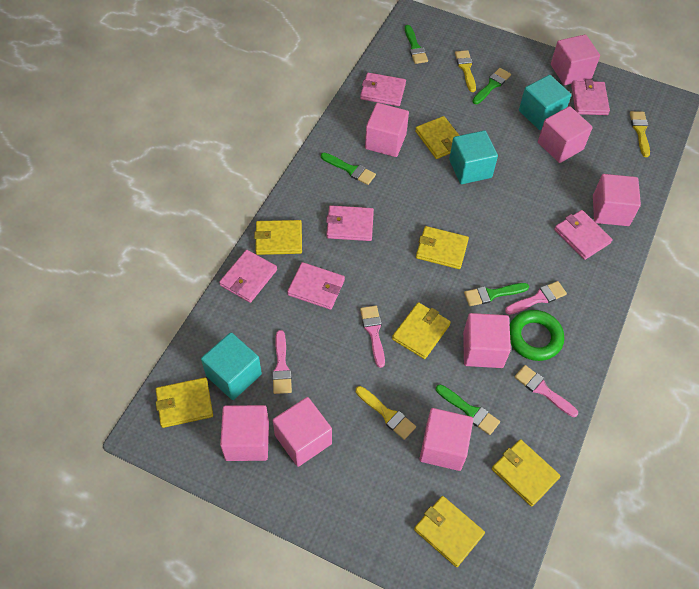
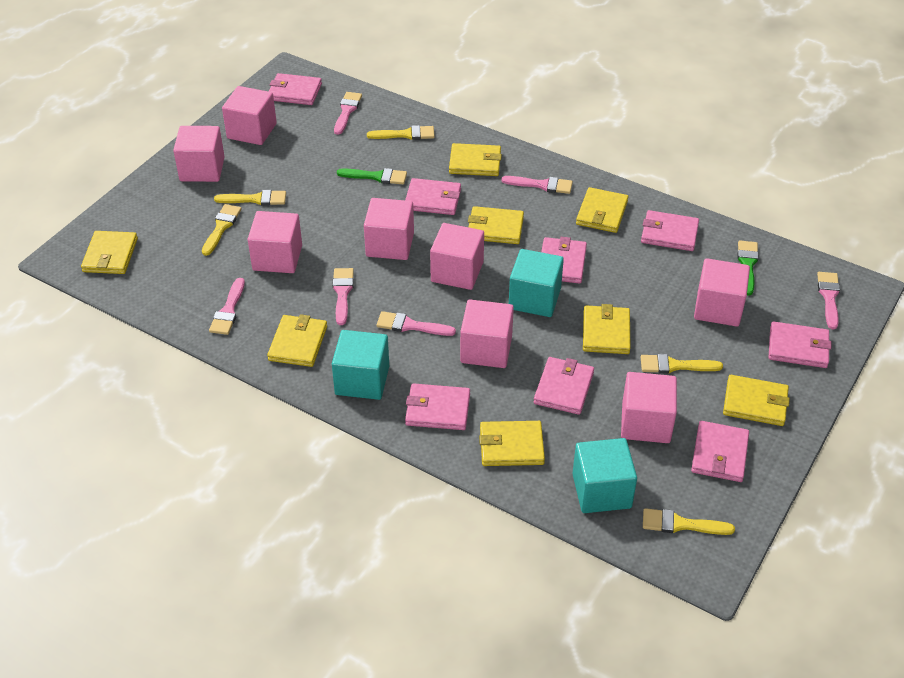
green brush: [321,153,376,185] [405,25,428,64] [436,384,500,435] [464,283,529,306] [472,68,511,104] = 5 -> [337,168,407,184] [738,241,759,296] = 2
green ring: [510,310,564,361] = 1 -> none = 0
pink brush: [272,330,292,394] [360,306,385,368] [505,281,567,315] [515,365,578,417] = 4 -> [209,278,245,335] [332,268,354,325] [334,92,362,135] [376,311,456,336] [502,176,573,194] [817,272,840,330] = 6
pink wallet: [219,250,277,303] [287,262,345,310] [326,205,374,241] [360,73,406,106] [554,210,613,260] [571,79,610,115] = 6 -> [269,73,322,105] [405,178,461,215] [405,383,470,430] [534,357,594,415] [541,237,587,284] [641,210,699,251] [691,421,749,482] [769,321,831,368] = 8
yellow brush: [356,386,416,440] [455,50,476,92] [630,111,650,157] = 3 -> [202,204,242,256] [214,190,286,206] [367,125,435,140] [641,354,723,373] [643,508,735,535] = 5
yellow wallet: [156,377,213,428] [254,220,302,255] [392,302,451,359] [414,496,485,567] [415,116,460,159] [416,226,469,269] [492,439,561,507] = 7 -> [81,231,138,274] [267,314,327,367] [449,143,502,176] [468,206,524,244] [479,421,545,466] [576,187,628,233] [583,304,631,354] [723,375,790,426] = 8

